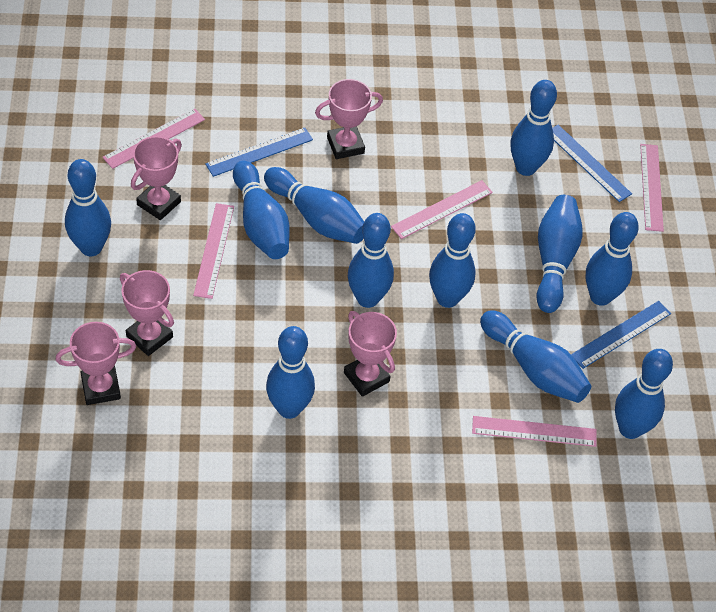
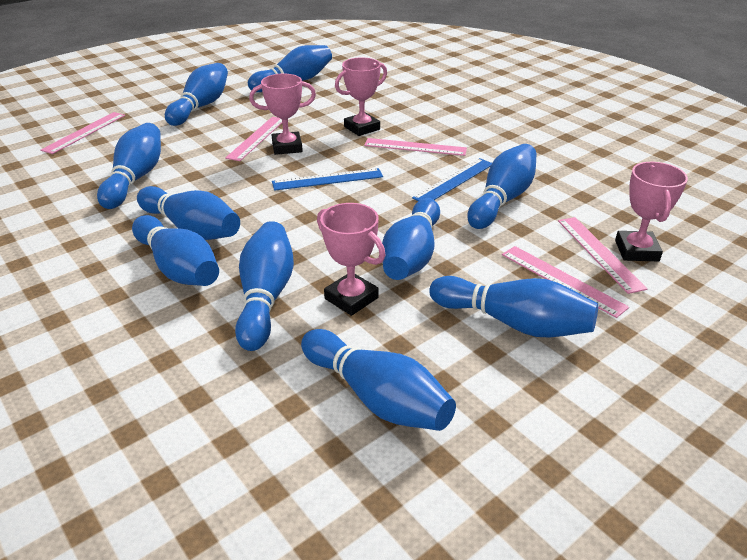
blue bowling pin: [65,159,111,256] [233,161,290,259] [264,167,364,244] [266,326,315,419] [348,213,394,308] [429,213,476,308] [480,310,591,403] [510,80,557,176] [536,195,583,313] [586,212,639,306] [615,349,673,439] = 11 -> [97,123,161,209] [132,215,219,286] [137,186,240,240] [165,63,228,126] [235,221,294,351] [248,45,332,92] [301,329,456,431] [382,198,440,280] [429,276,598,337] [467,144,537,229] = 10
blue ruler: [205,127,313,177] [552,125,632,202] [571,301,671,369] = 3 -> [272,168,383,191] [412,158,492,201] = 2
pink trophy: [55,322,136,405] [120,270,174,356] [131,136,182,220] [315,79,383,159] [344,311,397,397] = 5 -> [249,74,316,155] [317,203,385,316] [335,57,387,136] [615,162,688,262] = 4

